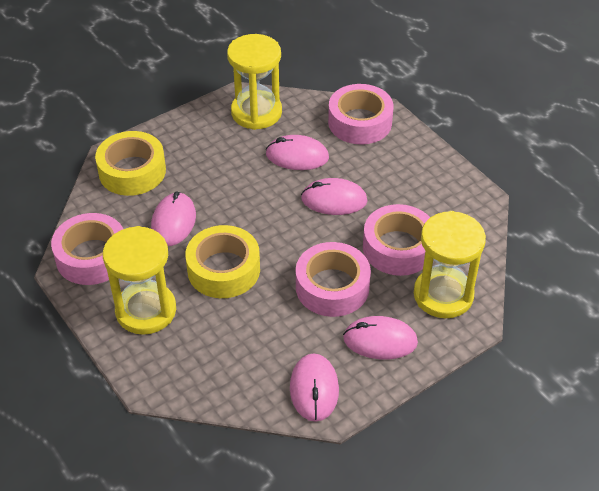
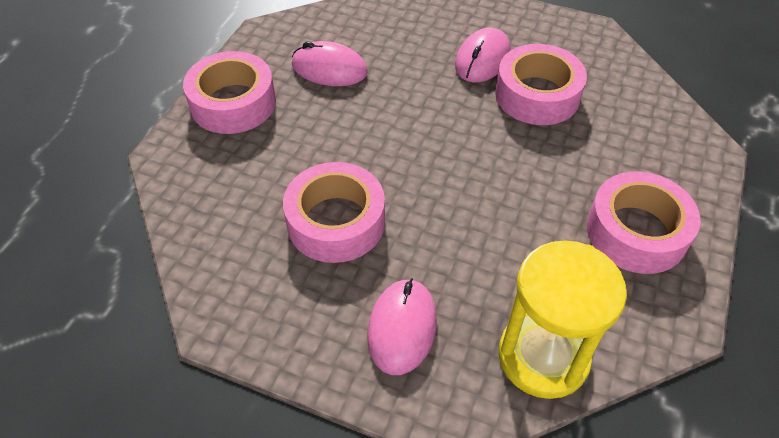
pink mouse: [151,191,196,246] [266,135,329,170] [290,354,339,422] [301,178,368,215] [343,316,418,360] = 5 -> [292,41,368,86] [367,278,437,375] [455,27,510,83] = 3
yellow hourglass: [103,226,176,335] [227,34,282,130] [414,211,486,318] = 3 -> [499,240,627,399] = 1
yellow tape: [95,131,166,196] [185,225,260,298] = 2 -> none = 0

